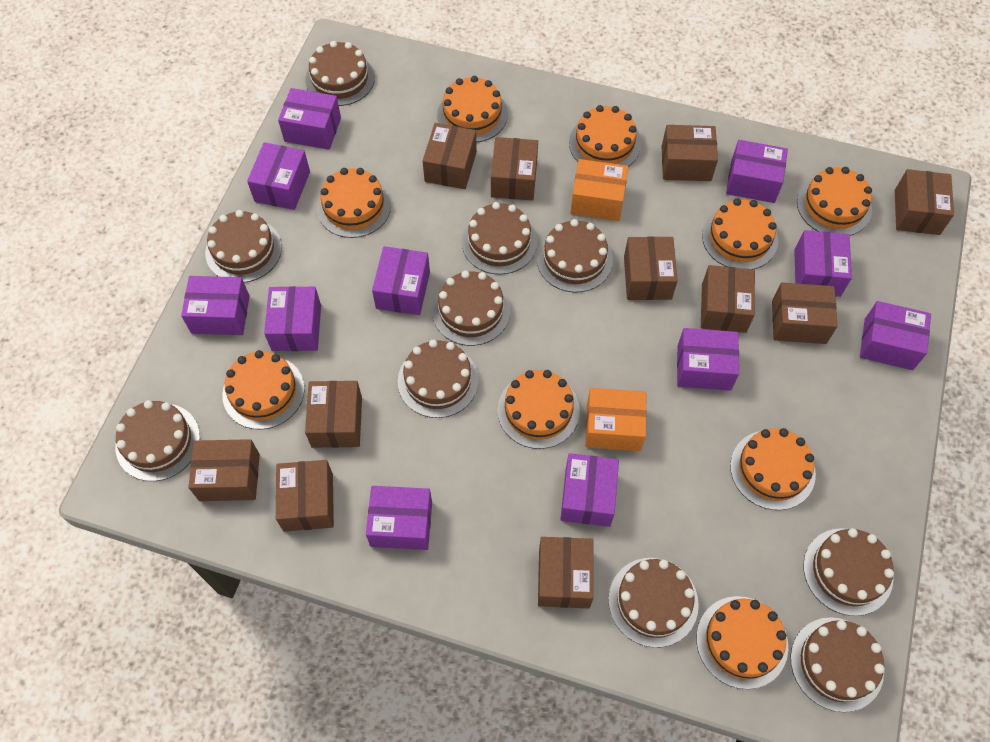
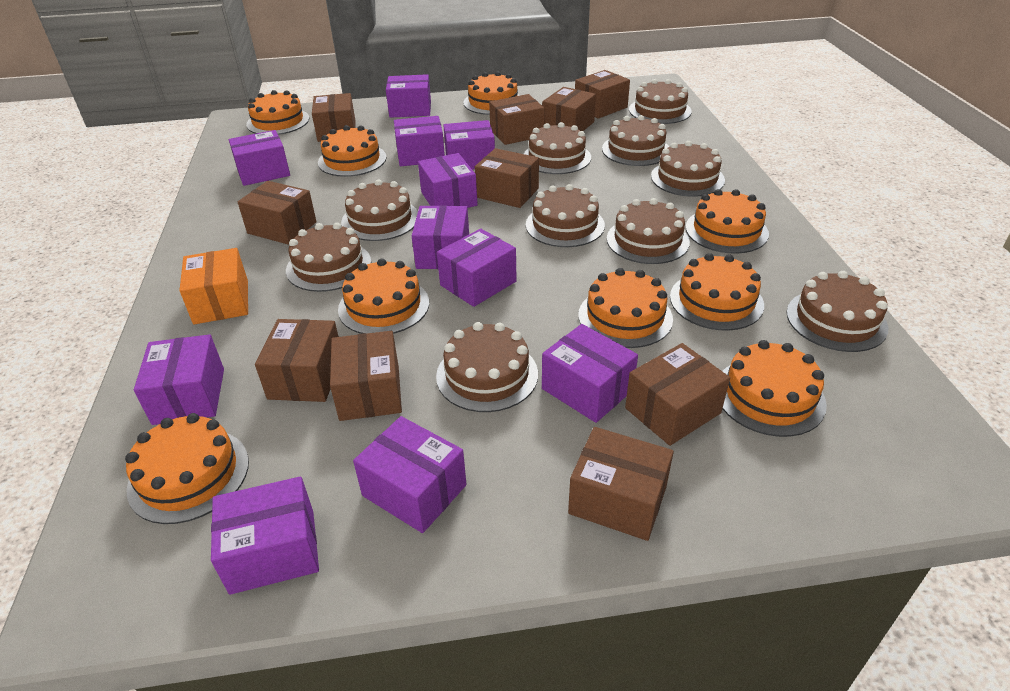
brown box: [188,439,260,501] [276,460,334,532] [305,381,362,448] [423,123,477,189] [491,137,538,201] [538,537,594,608] [624,236,678,300] [661,125,718,181] [701,265,755,333] [772,282,838,344] [895,169,954,235] = 11 -> [238,181,317,245] [255,319,339,402] [312,93,355,142] [330,331,402,421] [475,148,539,208] [489,94,545,145] [542,87,596,131] [568,427,674,541] [575,70,630,119] [625,343,730,446] = 10
orange box: [570,159,628,221] [585,388,647,451] = 2 -> [179,248,248,325] = 1

